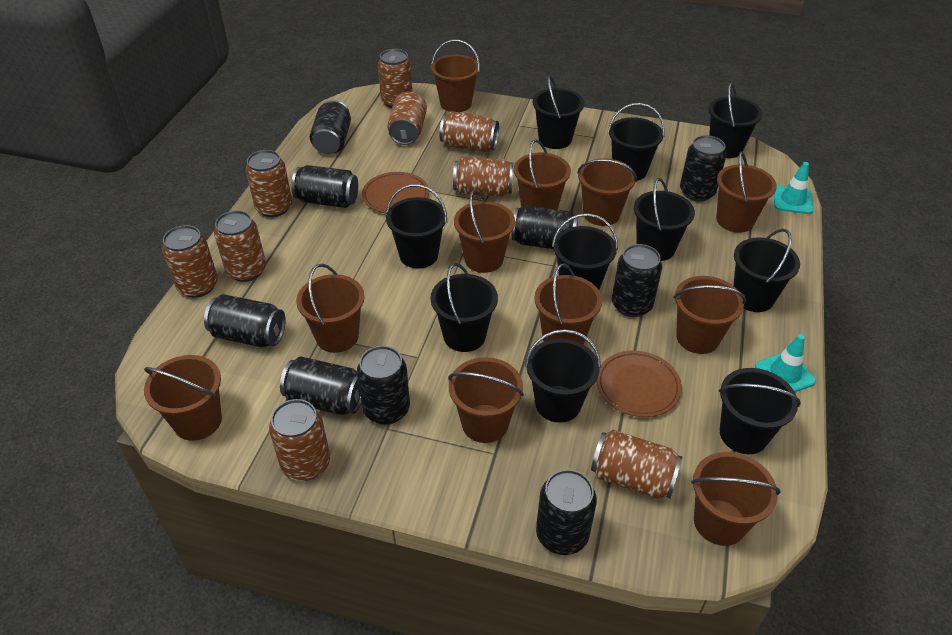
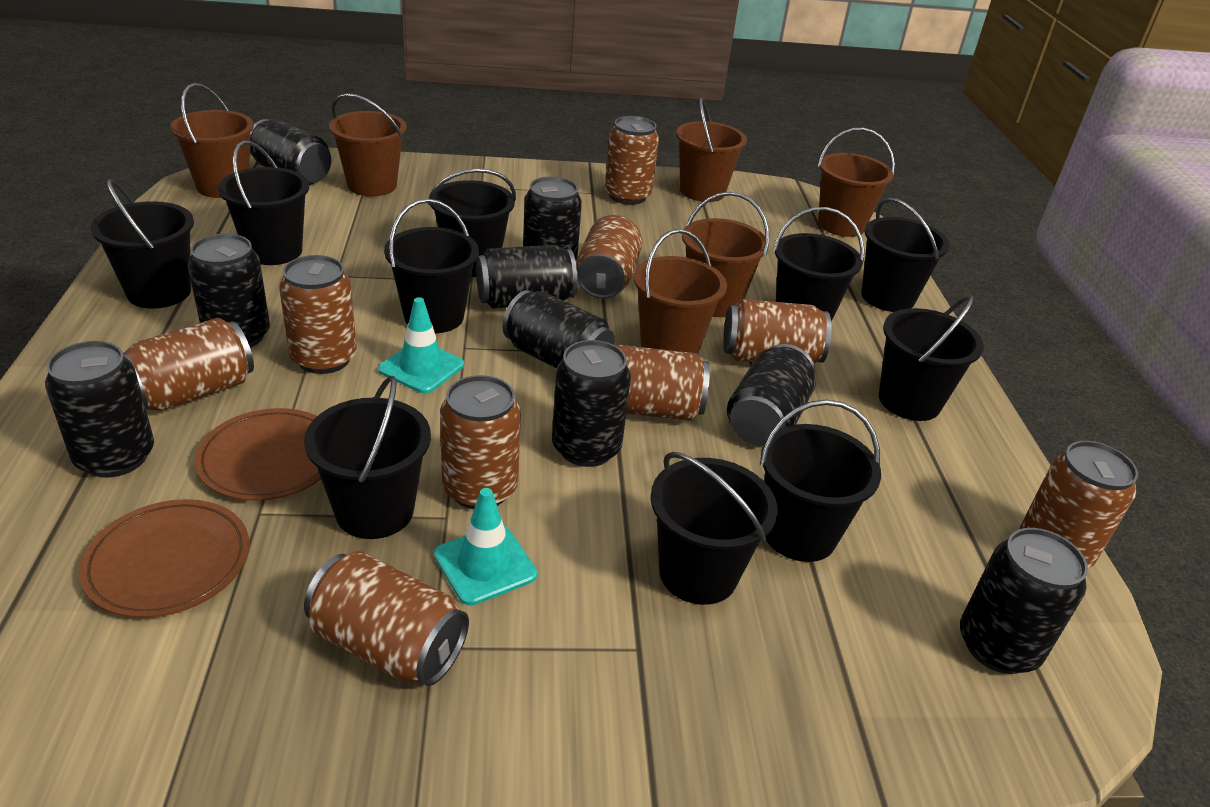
brown bucket: [144,355,222,441] [296,264,365,353] [431,40,480,112] [448,357,524,443] [454,190,515,273] [514,139,571,210] [534,263,602,344] [577,158,637,226] [674,276,746,354] [691,452,781,546] [716,151,777,233] = 11 -> [170,83,254,198] [329,93,407,196] [633,229,727,353] [676,97,747,202] [682,192,769,317] [818,128,895,237] = 6

